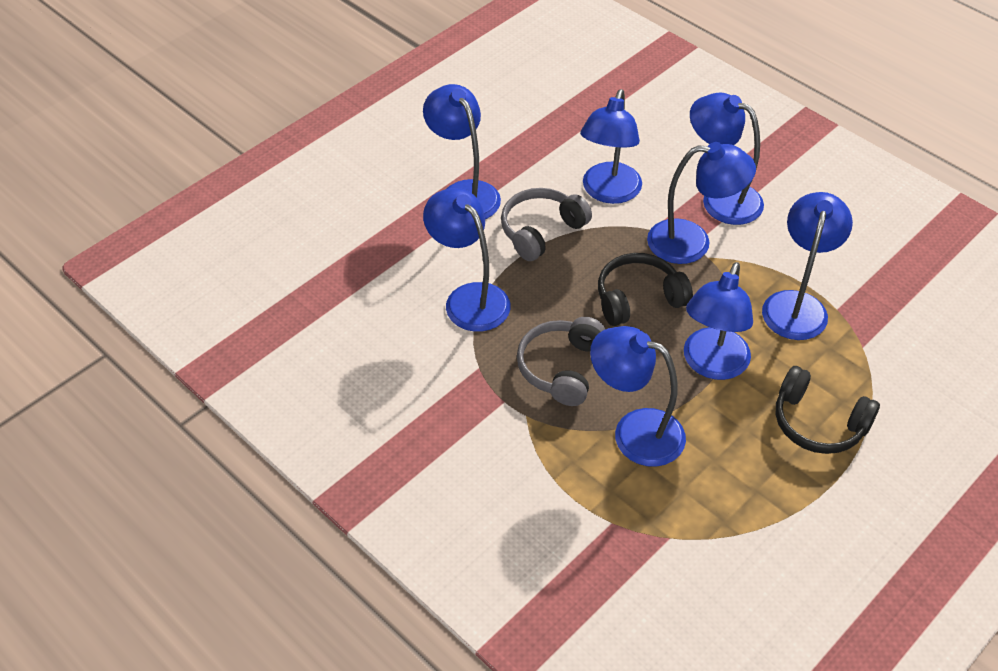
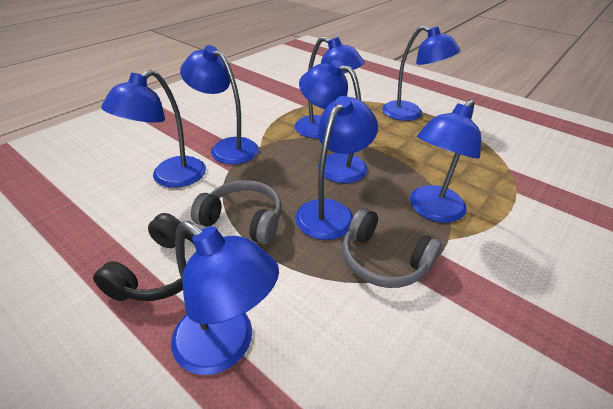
black headphones: [598,253,693,326] [776,366,880,454] = 2 -> [93,213,194,301] = 1

